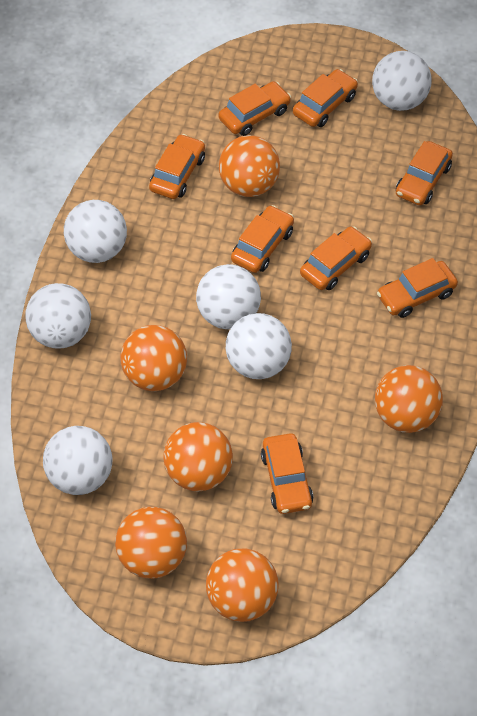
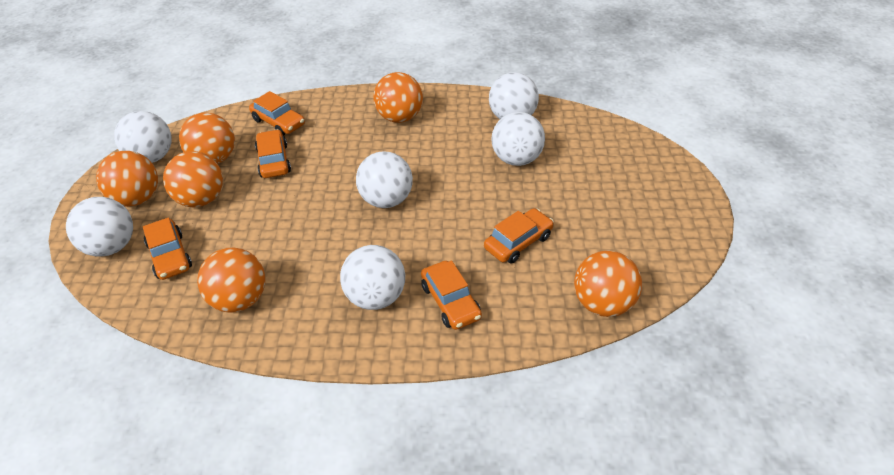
orange car: [149,134,205,199] [218,81,291,136] [231,205,294,273] [261,433,313,514] [293,69,358,127] [300,226,372,290] [377,258,458,318] [396,141,453,205] = 8 -> [143,218,192,280] [249,91,305,136] [255,129,291,178] [421,261,482,330] [484,208,554,264] = 5

